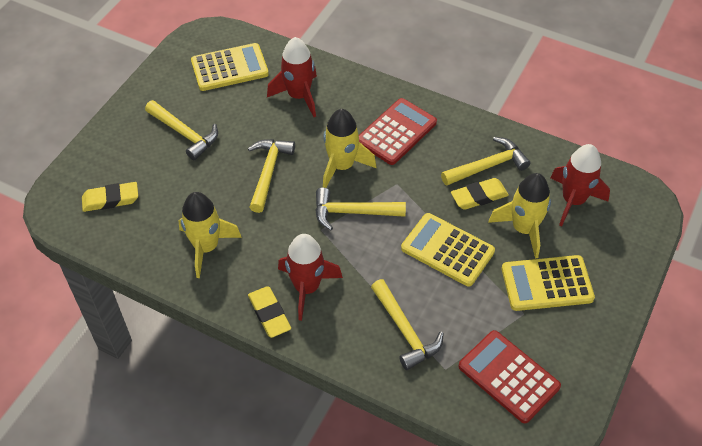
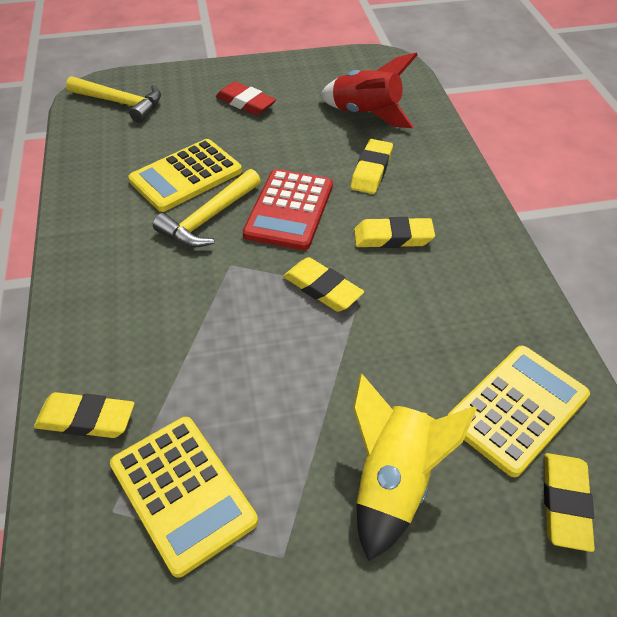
red calculator: [359,98,437,165] [458,330,561,423] = 2 -> [243,169,333,250] = 1
red eraser: none = 0 -> [216,81,276,115] = 1
red rocket: [267,37,317,117] [278,234,343,321] [550,144,610,227] = 3 -> [320,53,418,128] = 1
yellow eraser: [82,182,138,212] [248,286,291,338] [451,178,509,210] = 3 -> [34,392,134,438] [283,257,364,312] [350,139,393,194] [354,217,435,248] [544,453,595,552] = 5
yellow hammer: [145,100,218,160] [248,139,295,213] [315,187,406,230] [371,279,444,370] [441,137,530,186] = 5 -> [66,76,161,123] [153,169,261,248] = 2
yellow rocket: [179,192,242,278] [323,109,376,188] [488,173,551,259] = 3 -> [353,373,477,561] = 1

